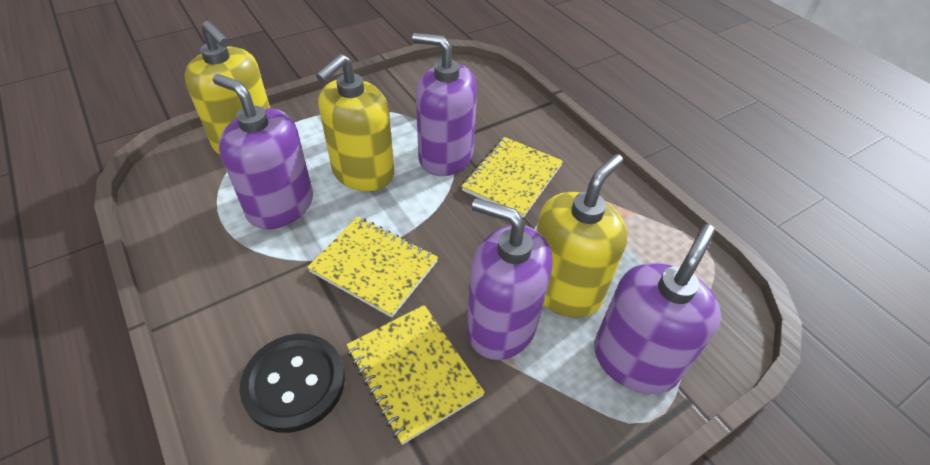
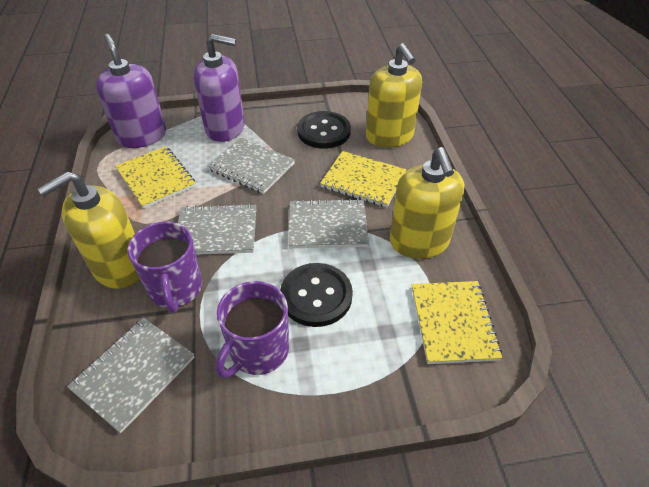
black button: [240,334,345,433] = 1 -> [280,263,353,327] [297,111,351,149] = 2
grey notebook: none = 0 -> [67,318,195,433] [178,204,256,255] [207,137,295,194] [288,199,369,248] = 4
purple mug: none = 0 -> [127,221,202,313] [215,281,289,378] = 2
purple soap dispenser: [213,74,313,229] [412,33,477,176] [467,198,552,360] [594,224,721,394] = 4 -> [96,34,166,148] [194,34,245,142] = 2

